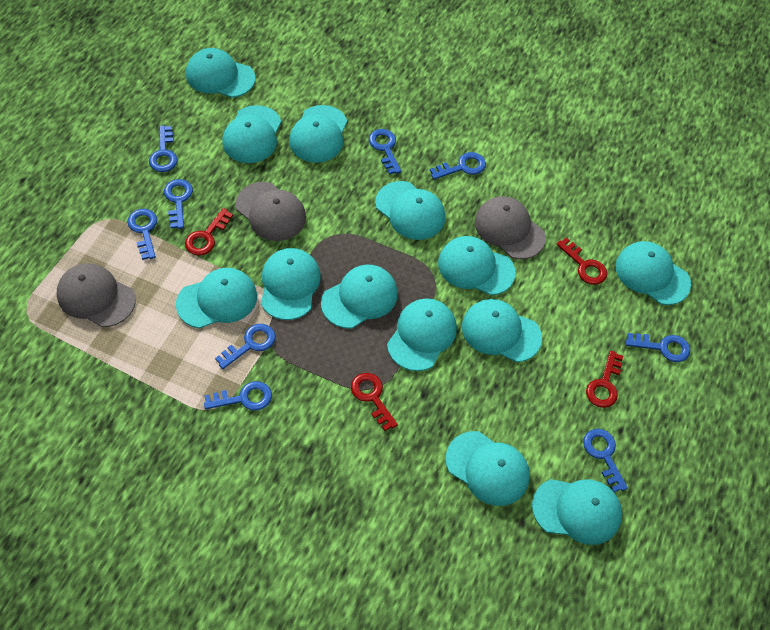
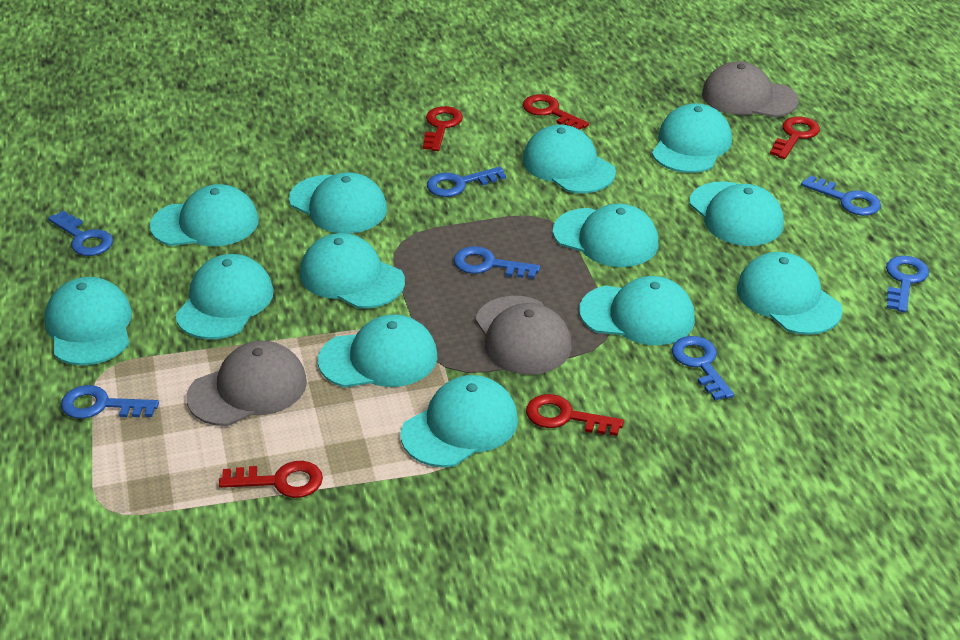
blue key: [127,209,157,260] [149,126,177,172] [164,179,193,229] [204,381,272,411] [215,324,276,369] [369,129,401,174] [430,152,486,180] [583,429,628,492] [626,333,690,362] = 9 -> [48,211,113,256] [61,385,159,419] [427,167,506,197] [454,246,540,279] [672,336,734,401] [801,175,881,216] [886,256,929,313] = 7
red key: [185,208,233,255] [351,373,398,431] [556,237,607,285] [586,351,623,408] = 4 -> [219,461,323,498] [423,106,463,151] [523,94,589,130] [526,394,624,436] [770,117,820,159] = 5

